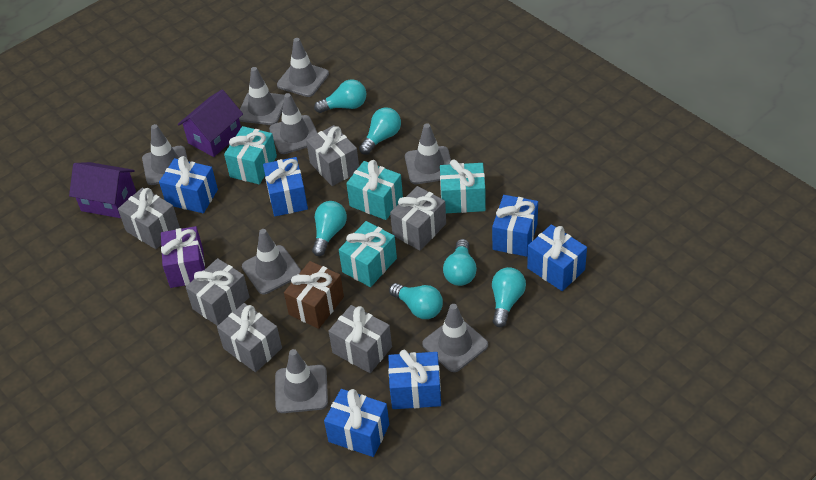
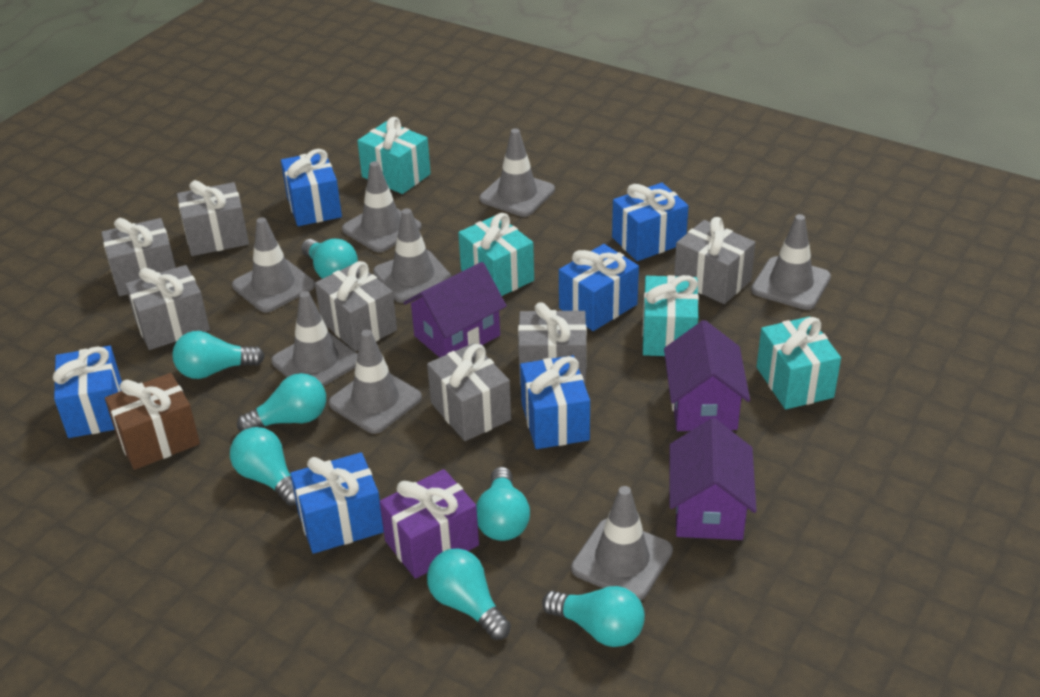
grey gift: [118,187,180,249] [186,258,250,326] [217,303,282,372] [306,125,359,186] [328,305,392,373] [390,186,446,251] = 6 -> [101,218,176,296] [125,265,210,350] [177,180,249,256] [315,261,397,352] [427,343,511,441] [518,302,587,385] [674,217,756,304] = 7
purple house: [69,162,136,218] [178,90,243,157] = 2 -> [403,262,507,358] [664,320,750,431] [669,418,757,540] = 3
turquoise light bulb: [312,201,347,256] [314,79,366,113] [359,107,401,155] [389,283,443,319] [443,239,477,286] [492,267,526,327] = 6 -> [172,331,265,379] [230,427,297,506] [237,373,326,432] [301,239,358,279] [427,548,511,640] [476,467,530,541] [542,586,645,647] = 7

